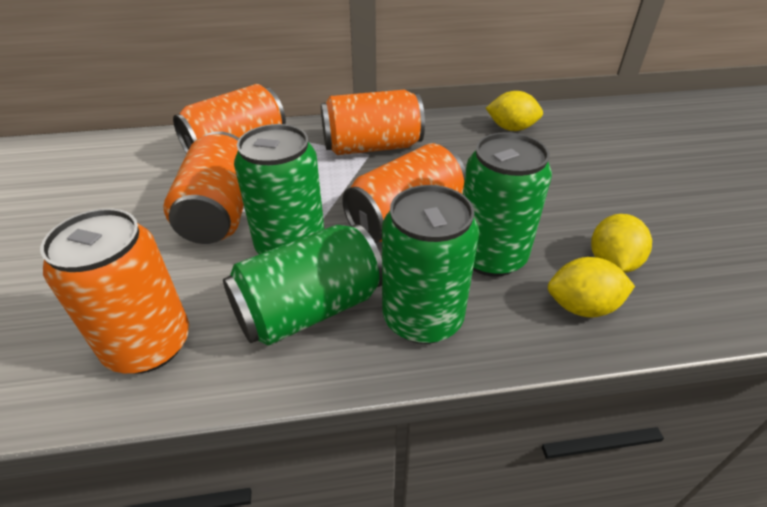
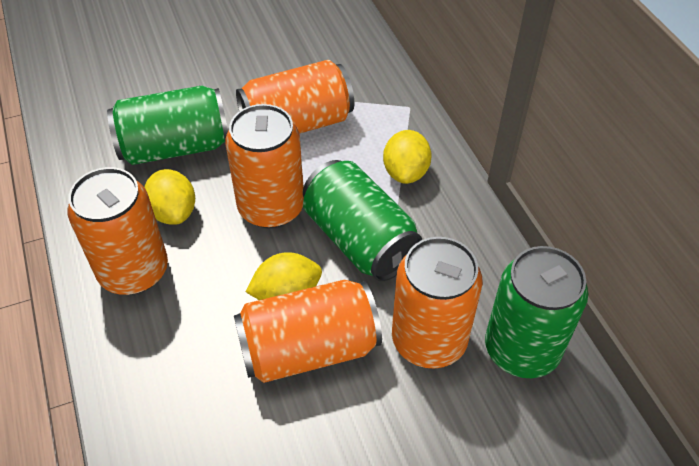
green can: [223,224,382,346] [234,124,324,254] [382,185,480,344] [463,132,552,277] = 4 -> [107,86,228,165] [303,160,422,281] [485,246,588,378] = 3

